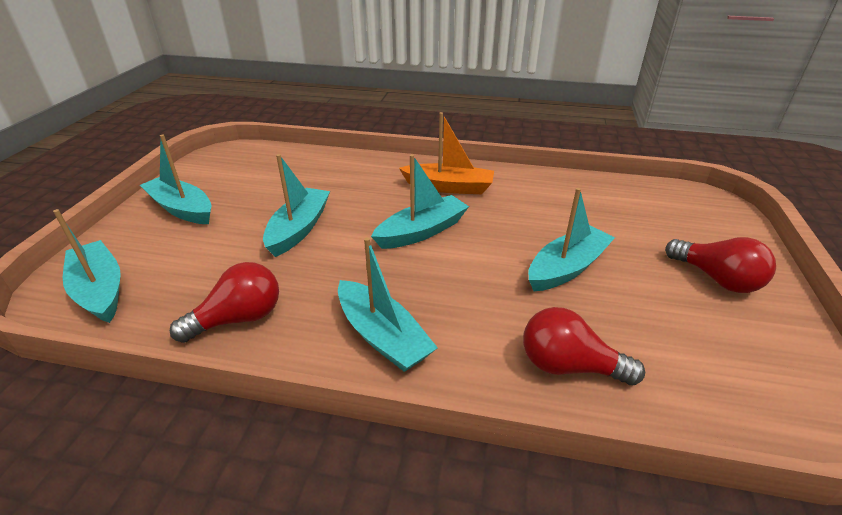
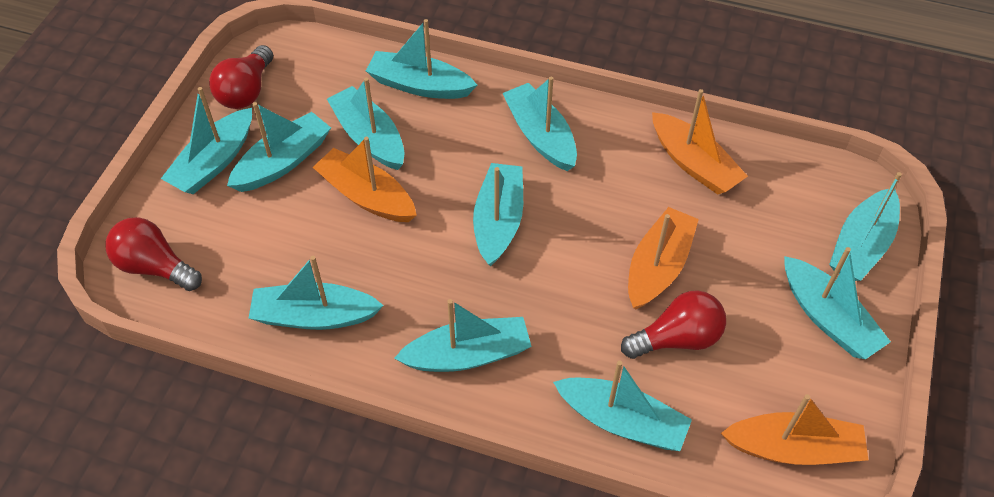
orange boat: [399,112,494,194] = 1 -> [313,137,417,222] [628,207,699,310] [652,89,748,195] [721,394,868,465] = 4
turquoise boat: [53,209,121,323] [140,134,211,224] [263,154,330,257] [338,237,438,372] [371,154,469,249] [528,188,615,291] = 6 -> [161,87,252,194] [227,102,331,192] [249,256,384,330] [327,78,405,170] [366,19,477,99] [394,299,532,372] [473,163,523,267] [502,77,577,171] [553,360,692,451] [784,247,891,359] [829,172,902,281] = 11

